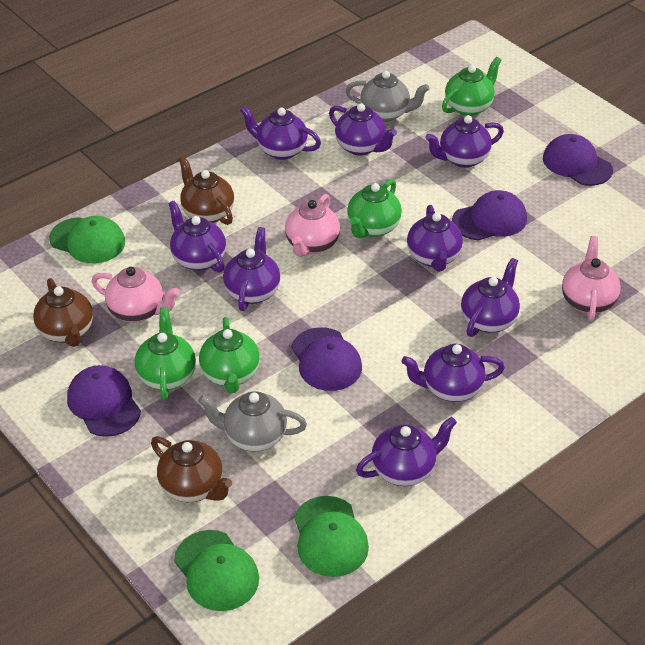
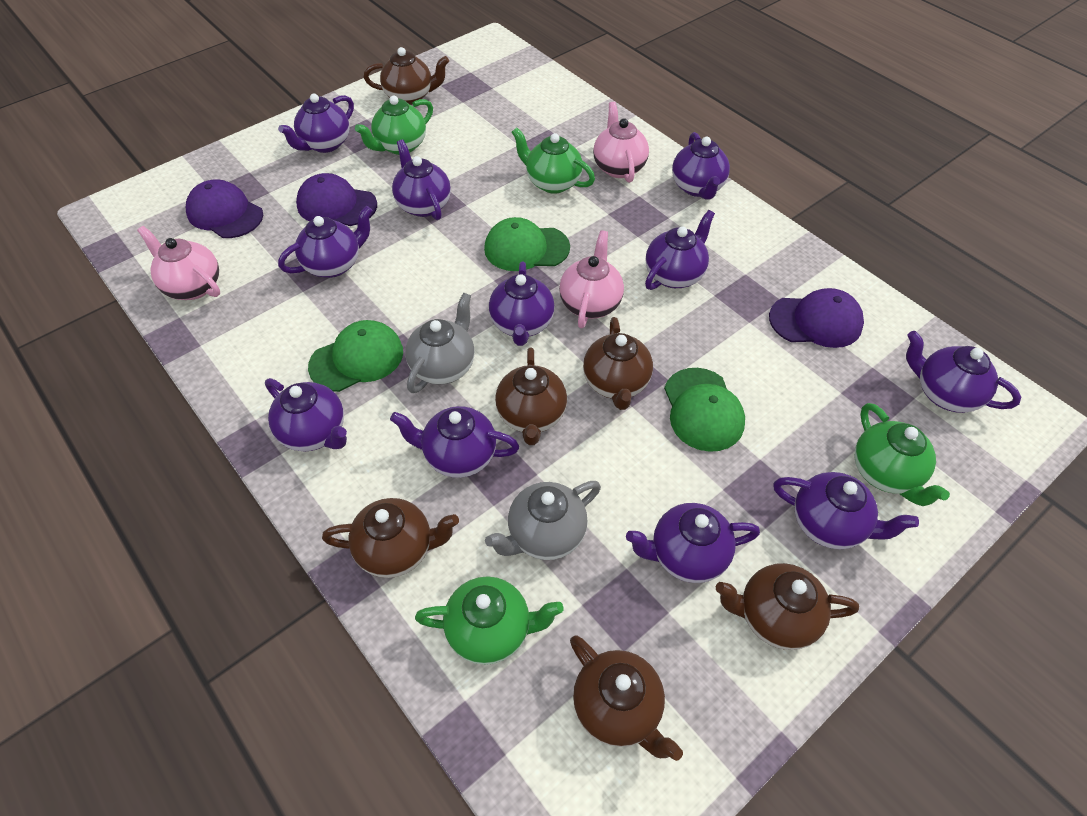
brown teapot: [33,278,93,347] [151,436,232,502] [179,156,234,225] = 3 -> [322,498,459,578] [364,47,449,105] [495,347,567,445] [570,635,683,761] [583,317,653,410] [716,563,859,650] = 6
purple cap: [67,365,141,437] [291,327,362,391] [452,190,527,241] [543,134,613,186] = 4 -> [186,179,263,238] [296,173,377,226] [769,288,864,348] = 3
purple teapot: [168,201,226,273] [223,227,280,311] [240,106,321,160] [329,103,397,156] [356,417,457,486] [402,344,505,402] [407,205,463,271] [425,115,504,168] [461,258,520,337] = 9 -> [265,378,347,451] [278,93,354,153] [278,206,373,278] [390,406,519,478] [392,139,451,220] [489,261,555,346] [626,503,760,583] [645,210,715,290] [672,132,730,200] [773,472,919,549] [906,331,1021,413] = 11

